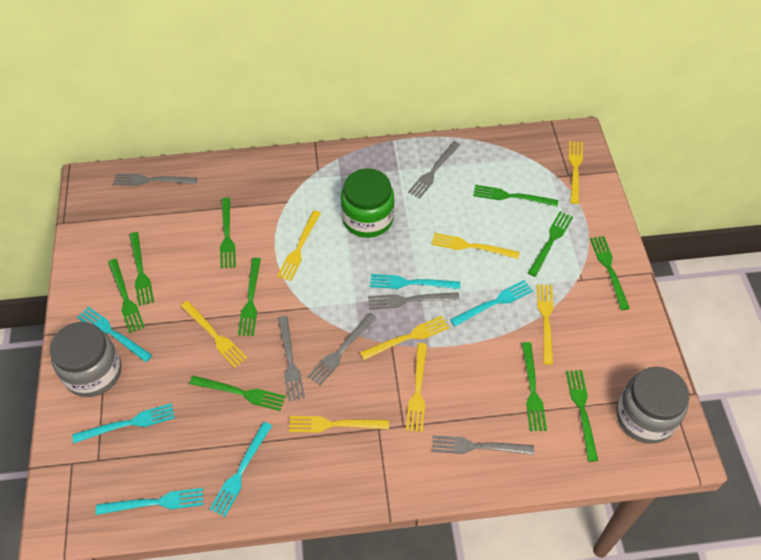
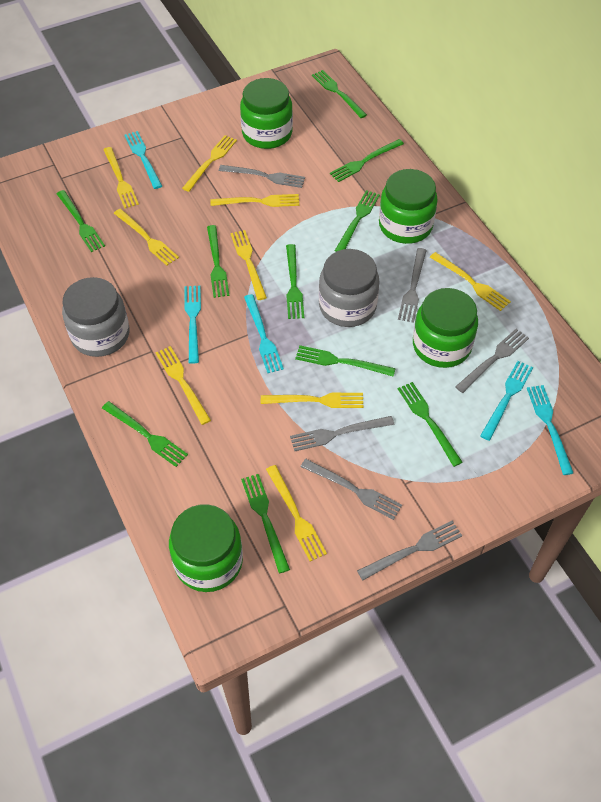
green jar: [341,168,395,238] = 1 -> [169,504,243,592] [240,78,293,149] [379,169,438,244] [413,288,478,368] = 4
turquoise fork: [72,403,175,443] [77,307,152,362] [96,488,203,515] [209,422,272,517] [370,274,460,289] [450,280,533,327] = 6 -> [124,131,162,189] [184,286,201,364] [244,294,284,373] [480,361,533,441] [527,385,573,475] = 5
yellow fork: [181,301,247,368] [277,210,321,281] [289,416,389,433] [360,316,449,360] [406,343,427,432] [431,233,520,259] [537,284,553,365] [568,141,583,204] = 8 -> [103,147,139,208] [114,209,179,266] [155,346,211,425] [182,135,237,192] [210,194,299,207] [230,230,267,300] [261,393,364,408] [266,465,327,561] [430,252,511,311] = 9

